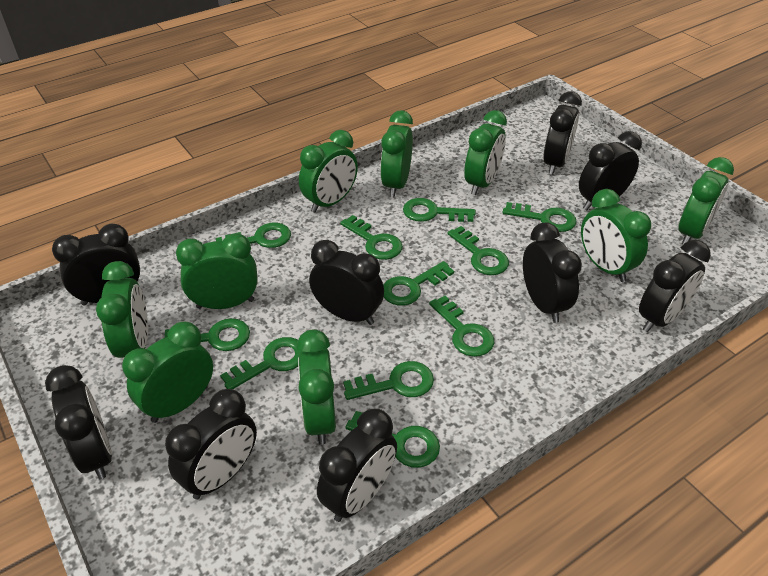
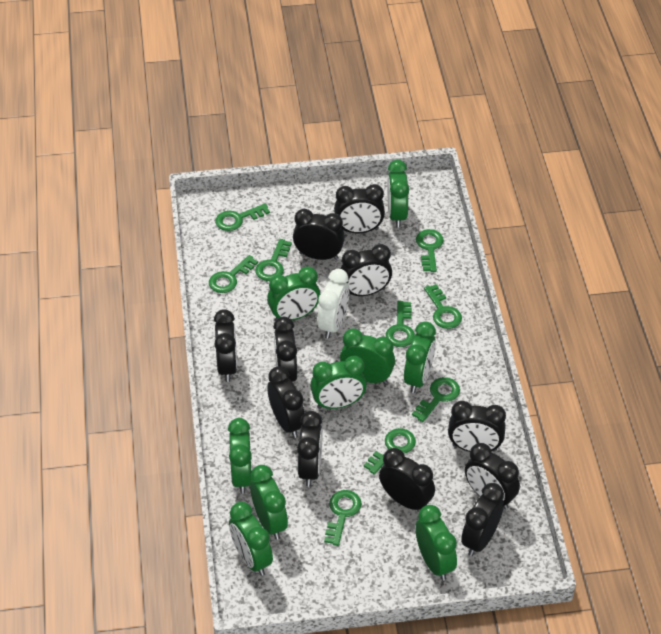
black clock: [45,365,112,480] [52,224,140,306] [165,389,257,499] [309,240,384,325] [317,409,397,522] [523,223,582,323] [543,91,582,175] [579,131,642,211] [639,240,711,332] = 9 -> [214,309,237,382] [267,366,305,438] [273,317,297,382] [293,209,345,260] [297,411,322,486] [334,184,385,233] [340,244,392,296] [379,448,435,510] [448,401,506,452] [461,483,504,556] [465,443,520,509] = 11
green key: [165,318,250,351] [216,223,291,248] [220,337,300,389] [340,215,403,260] [343,361,434,400] [345,411,440,468] [383,261,454,306] [403,198,476,222] [429,296,494,357] [447,226,509,275] [502,202,577,232] = 11 -> [209,255,258,293] [215,204,270,231] [255,239,292,281] [324,490,362,546] [364,428,416,475] [386,301,415,347] [412,377,460,422] [416,229,444,272] [424,284,462,329] = 9
white clock: none = 0 -> [317,269,349,339] = 1

